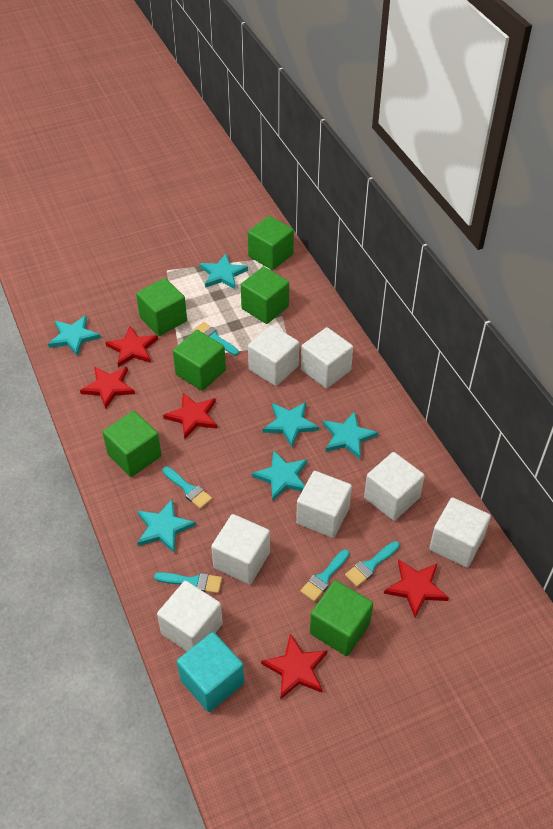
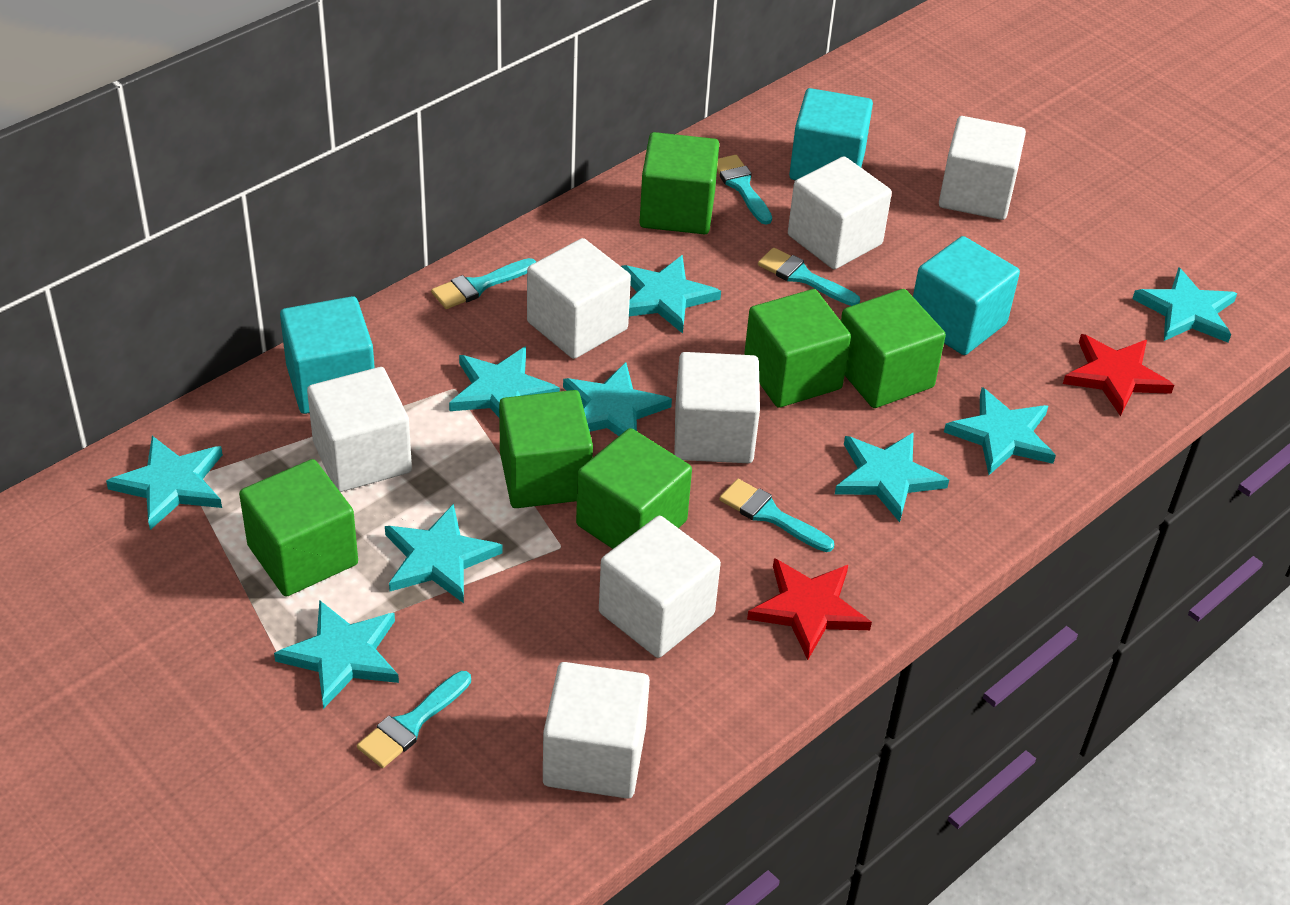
red star: [80,367,135,409] [105,326,158,367] [163,393,217,439] [261,634,327,700] [384,559,449,617] = 5 -> [747,558,872,660] [1063,334,1174,416] = 2
turquoise cube: [177,632,244,712] = 1 -> [280,296,375,414] [789,88,873,180] [913,236,1020,355] = 3
turquoise star: [48,315,101,356] [137,498,196,553] [200,254,248,289] [252,450,307,501] [263,402,319,447] [323,411,378,459] = 6 -> [106,436,223,530] [274,600,399,709] [385,504,503,603] [449,346,560,417] [563,362,672,436] [621,255,721,334] [835,432,949,522] [944,387,1056,475] [1132,267,1237,343] = 9

